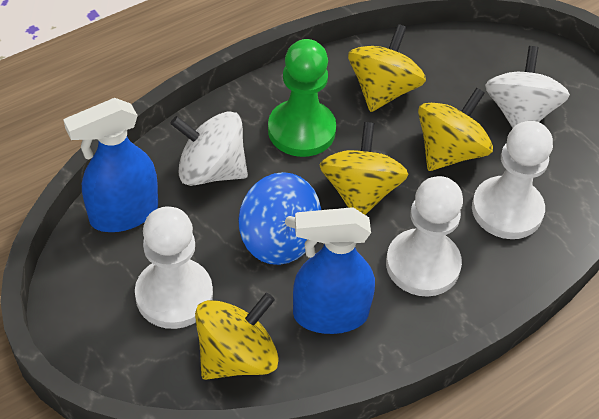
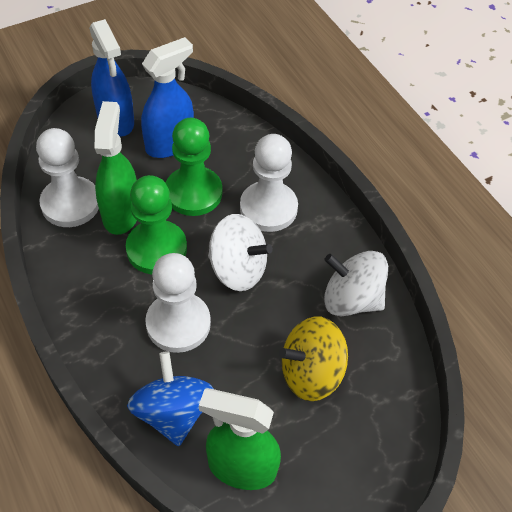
green pawn: [268,39,336,157] = 1 -> [126,175,187,274] [166,118,222,216] = 2
green spray bottle: none = 0 -> [95,101,137,235] [199,388,281,490] = 2
yellow spinning top: [195,293,279,380] [319,122,409,215] [348,24,426,112] [418,87,493,171] = 4 -> [279,316,348,401] = 1

